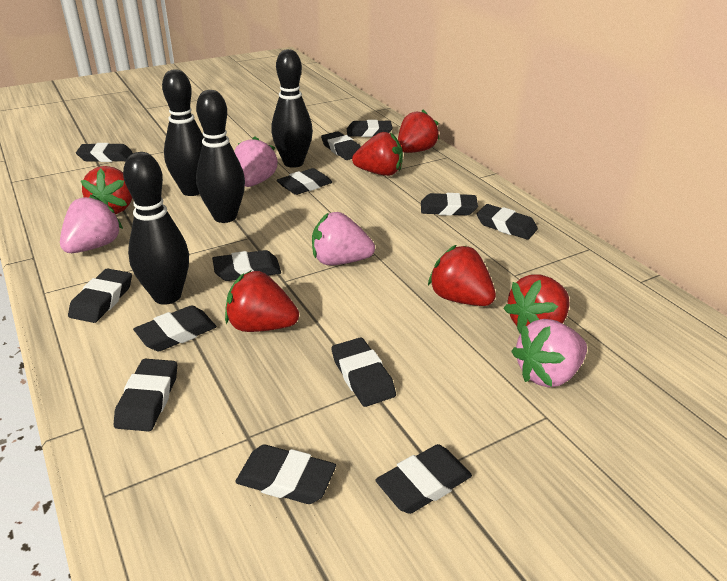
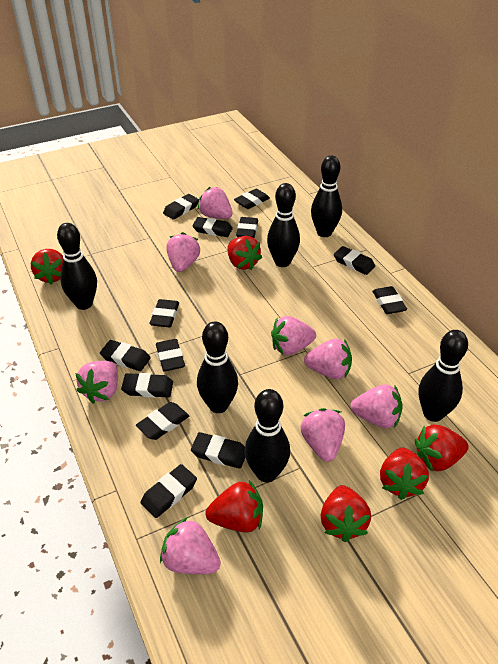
black bowling pin: [123,152,189,305] [162,69,204,196] [196,90,245,223] [271,49,313,168] = 4 -> [57,223,97,310] [197,321,238,413] [245,389,290,483] [267,183,300,267] [311,155,342,237] [419,330,468,422] = 6
pink strawberry: [60,195,123,253] [234,136,278,187] [312,212,375,265] [511,319,587,387] = 4 -> [75,361,118,403] [160,517,221,574] [167,232,200,272] [197,187,233,219] [271,316,316,355] [300,408,345,462] [304,339,352,379] [350,384,403,428] = 8

